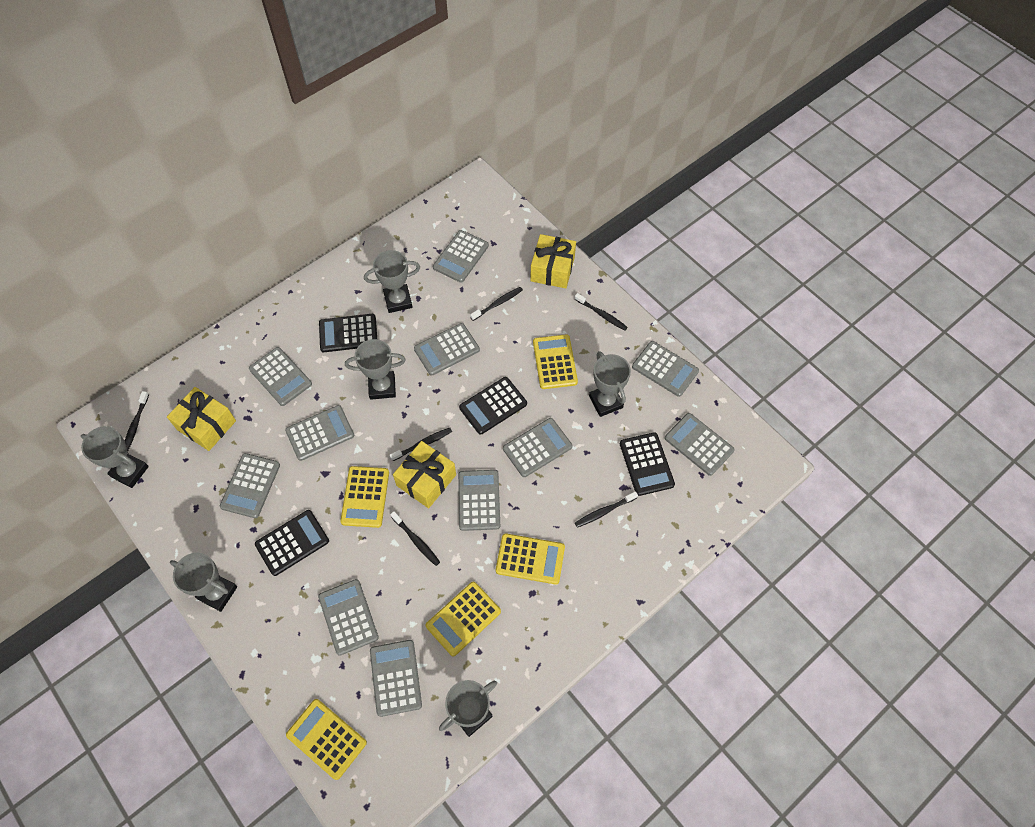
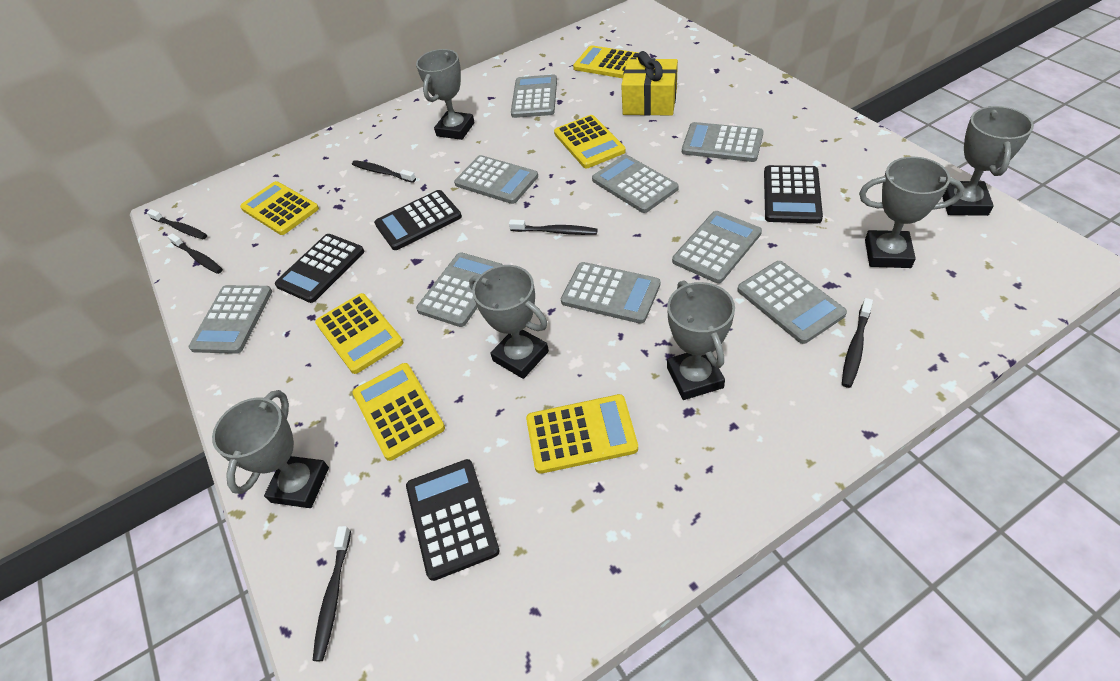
grey calculator: [220,453,280,518] [249,347,312,406] [285,405,354,461] [318,579,379,656] [370,640,422,717] [414,323,480,375] [433,230,489,282] [458,470,500,531] [503,418,572,477] [632,341,699,397] [665,413,735,476] = 11 -> [188,285,272,354] [416,252,502,327] [454,155,538,204] [511,74,557,118] [561,262,660,324] [592,154,679,213] [672,211,762,283] [682,122,764,162] [737,261,847,344] = 9
yellow calculator: [286,699,367,780] [340,466,389,528] [426,582,501,656] [496,533,565,584] [533,334,578,389] = 5 -> [240,181,319,235] [315,293,403,374] [352,363,445,461] [526,394,638,474] [554,115,626,168] [573,45,639,78] = 6
yellow gift: [167,387,236,451] [393,441,456,508] [530,234,576,288] = 3 -> [621,51,678,116] = 1

